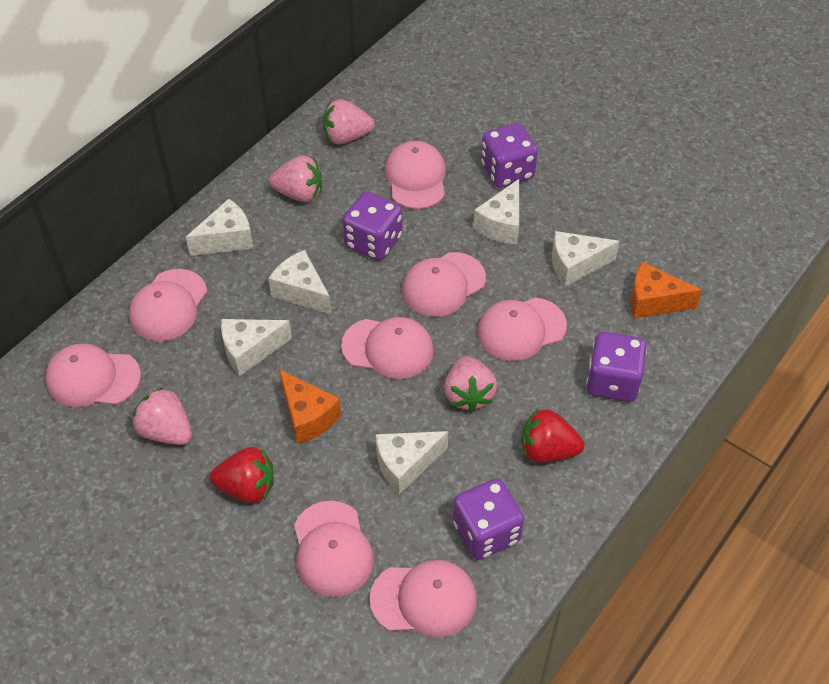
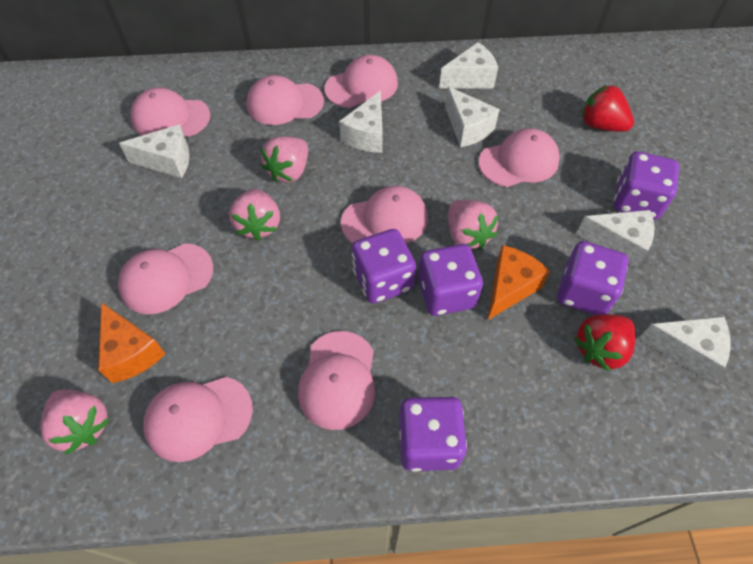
purple dice: [343,191,403,261] [453,478,524,560] [481,123,538,188] [586,332,647,402] = 4 -> [352,229,416,303] [399,397,467,472] [418,244,483,316] [557,241,629,315] [614,151,679,220] = 5

